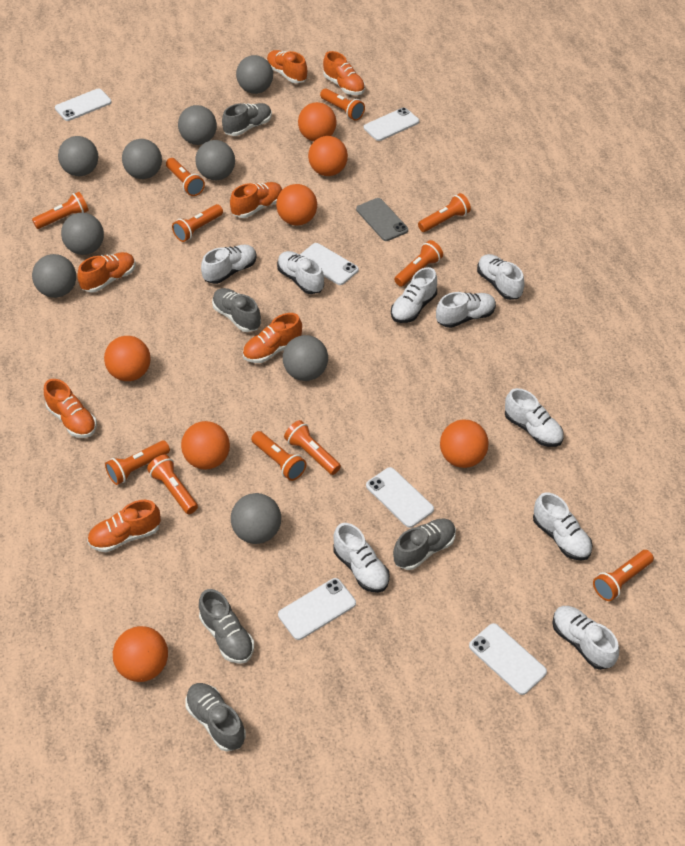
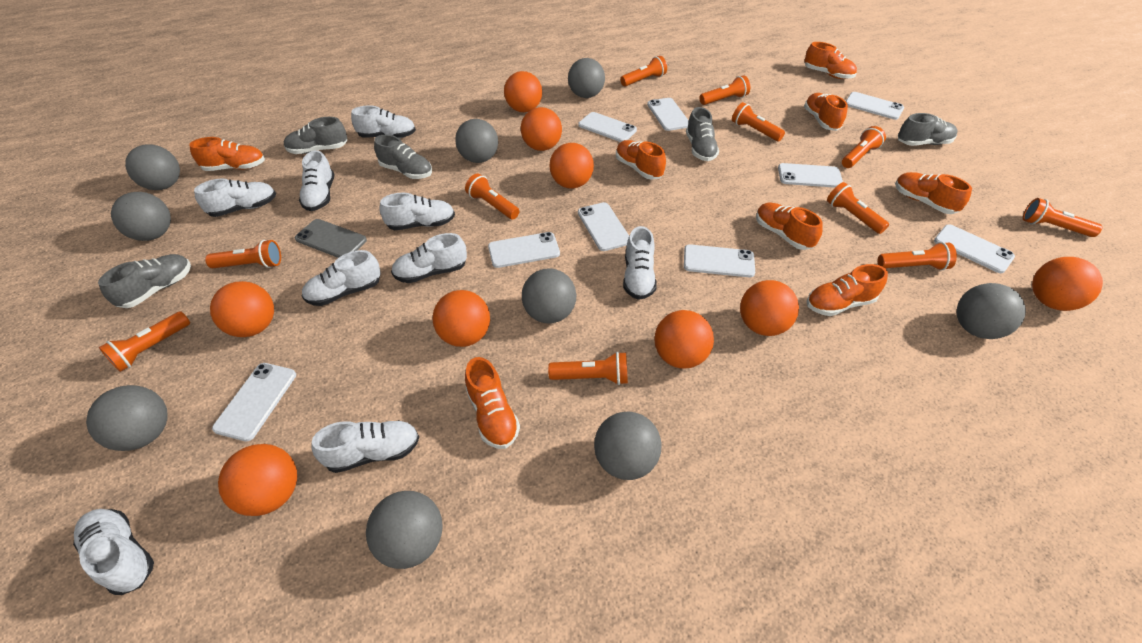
orange ball: [104,336,151,381] [113,626,168,682] [181,421,230,470] [276,184,317,226] [298,102,336,142] [308,136,348,176] [440,419,489,468] = 7 -> [210,281,274,337] [218,444,297,516] [432,290,490,347] [504,71,542,112] [521,107,562,151] [549,143,594,189] [654,310,714,369] [740,280,799,336] [1032,257,1103,311] = 9
orange shoe: [44,379,97,438] [77,252,136,292] [87,500,161,552] [230,182,282,218] [243,313,302,363] [267,50,308,83] [323,51,365,95] = 7 -> [189,137,265,171] [465,357,520,449] [616,140,666,180] [756,203,823,250] [804,93,848,131] [805,42,857,79] [806,264,888,316] [895,172,972,214] = 8
white phone: [55,89,112,121] [278,578,356,640] [300,243,359,285] [364,107,419,141] [366,467,434,528] [469,623,547,695] = 6 -> [212,363,296,442] [488,232,560,268] [578,112,637,142] [578,202,629,251] [647,98,689,131] [684,244,755,278] [778,163,843,188] [846,92,904,120] [934,224,1015,273] = 9

